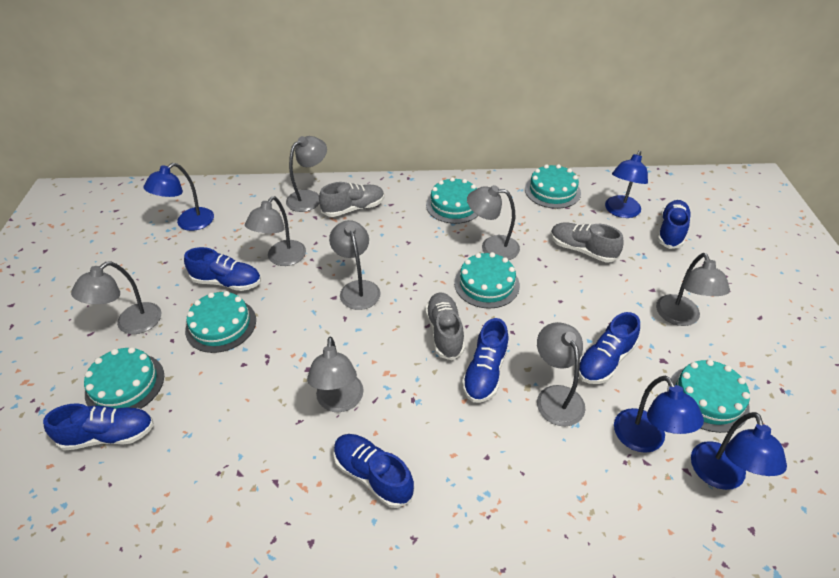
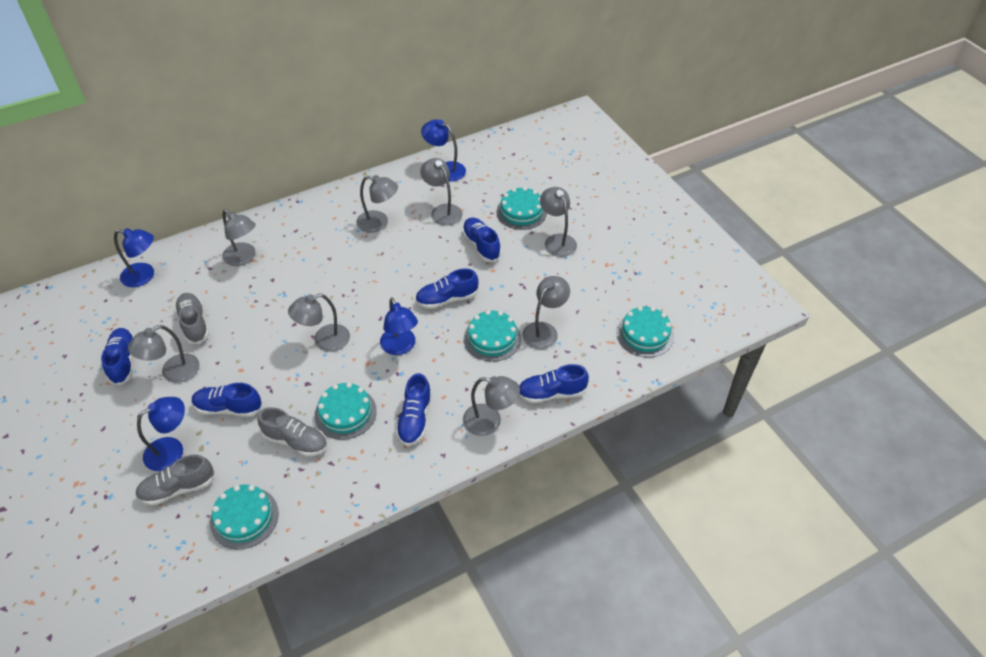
turquoise cake: [84,347,164,409] [185,291,256,353] [426,177,478,224] [454,252,520,309] [525,164,581,209] [667,359,750,433] = 6 -> [210,485,279,549] [315,382,377,440] [464,310,521,362] [497,187,547,230] [616,306,674,357] = 5

